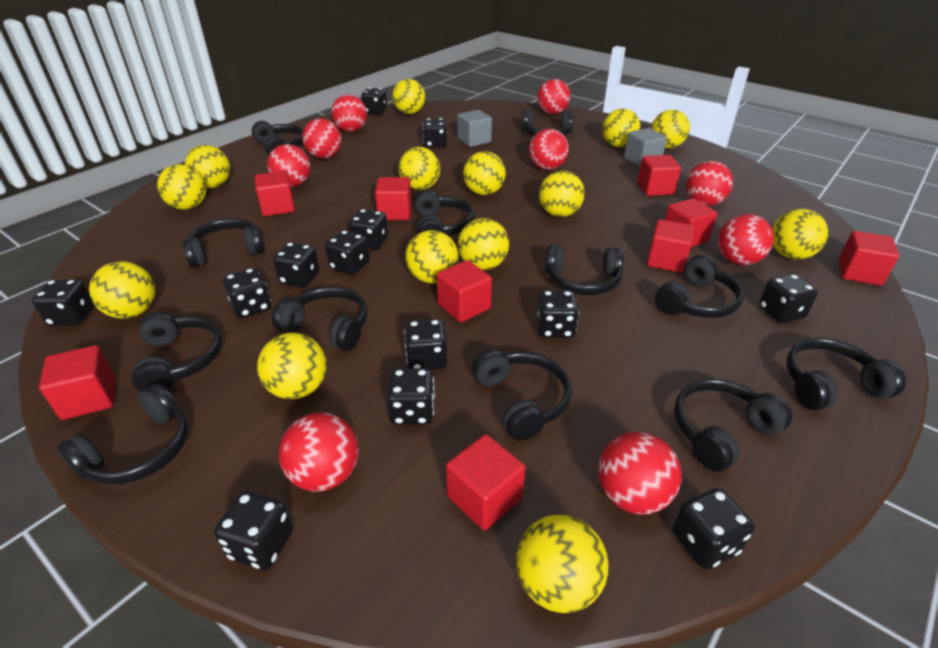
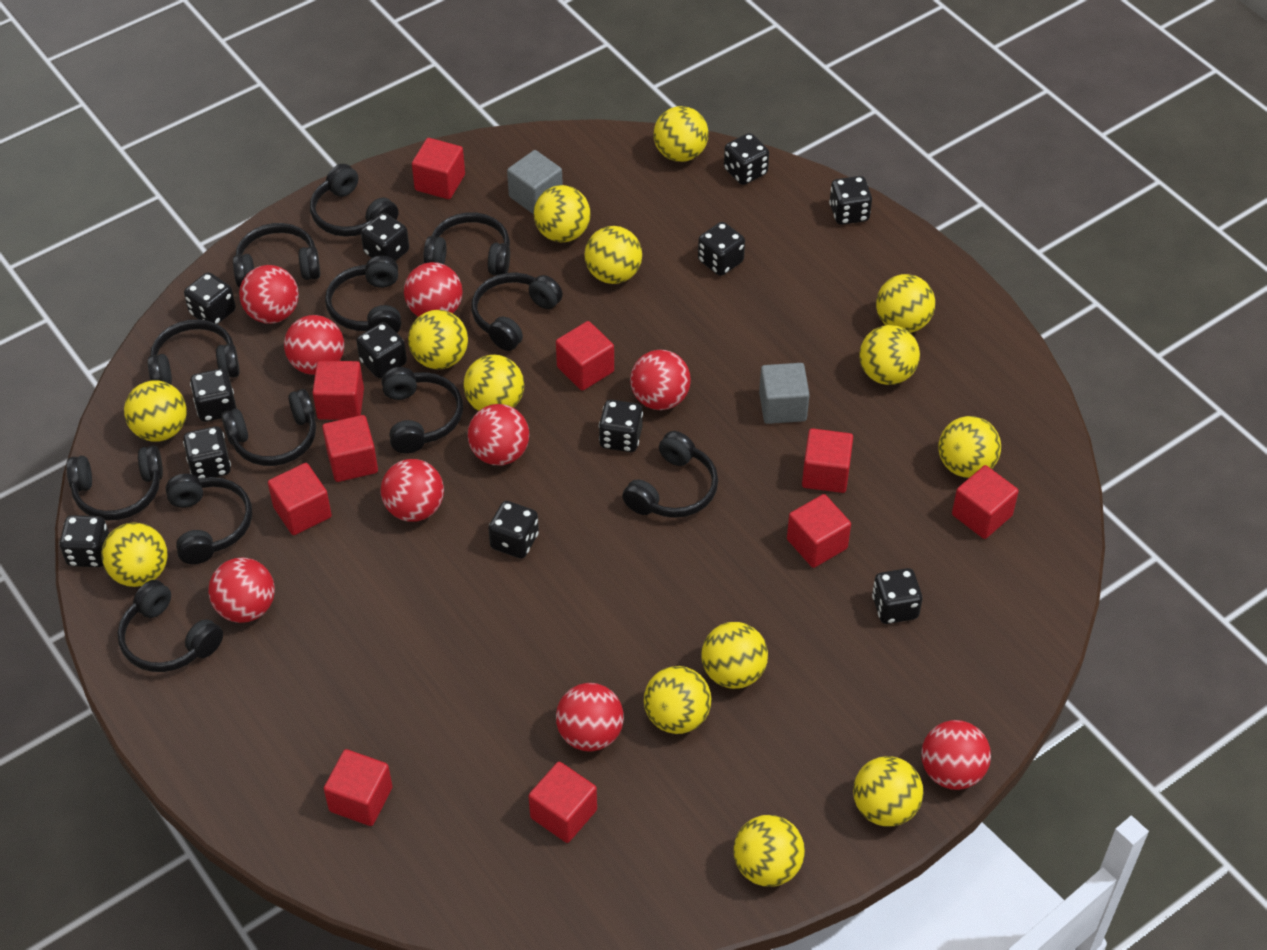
black dice: [32,279,94,326] [214,491,293,570] [223,268,271,318] [273,242,319,287] [325,230,370,275] [349,209,388,250] [361,88,387,114] [387,368,435,425] [404,319,447,370] [423,118,447,148] [537,290,579,338] [673,488,755,569] [759,274,818,323] = 13 -> [59,515,109,567] [183,426,231,478] [184,272,236,324] [190,368,237,422] [356,322,407,378] [361,213,409,261] [488,501,539,558] [599,400,643,452] [698,222,745,276] [724,133,769,185] [829,176,872,225] [872,568,923,624] = 12
red cube: [39,345,115,420] [255,171,295,216] [375,177,412,220] [437,260,492,323] [446,434,526,530] [637,155,681,196] [647,219,694,273] [665,198,717,247] [838,231,899,286] = 9 -> [268,463,332,535] [312,361,364,420] [322,415,378,482] [324,749,393,826] [412,138,465,199] [528,761,597,843] [556,321,614,391] [787,494,851,568] [802,428,853,493] [952,465,1019,539] = 10

